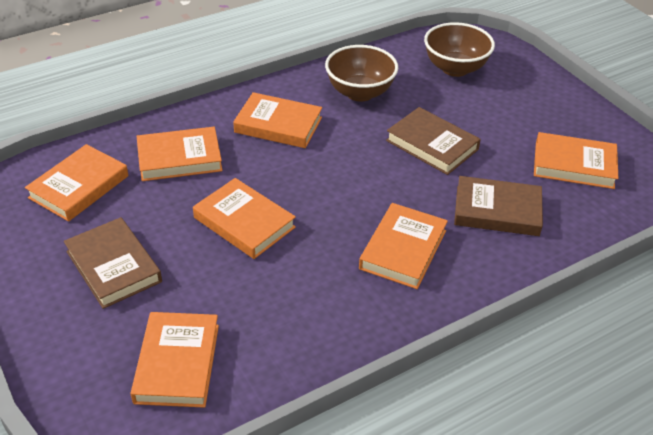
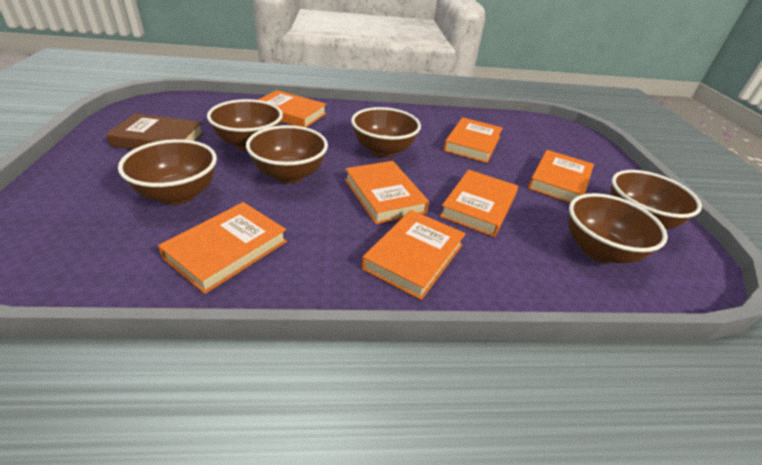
brown book: [64,217,162,309] [386,107,481,175] [454,176,543,236] = 3 -> [106,113,204,149] = 1
brown bowl: [325,45,398,102] [424,22,495,77] = 2 -> [118,139,217,205] [207,99,283,151] [246,125,328,184] [351,107,421,158] [568,193,668,264] [610,170,702,230] = 6

